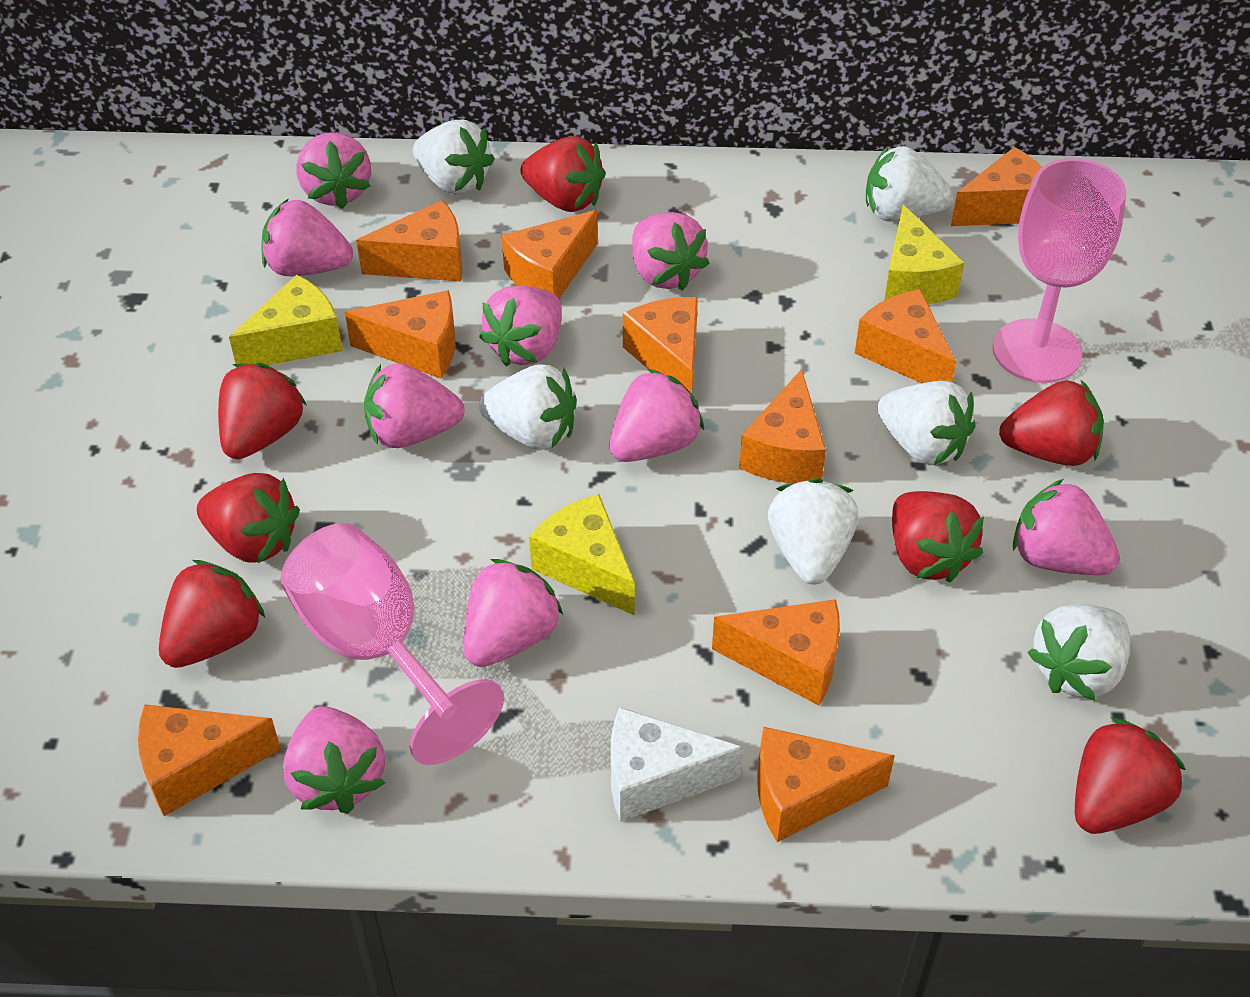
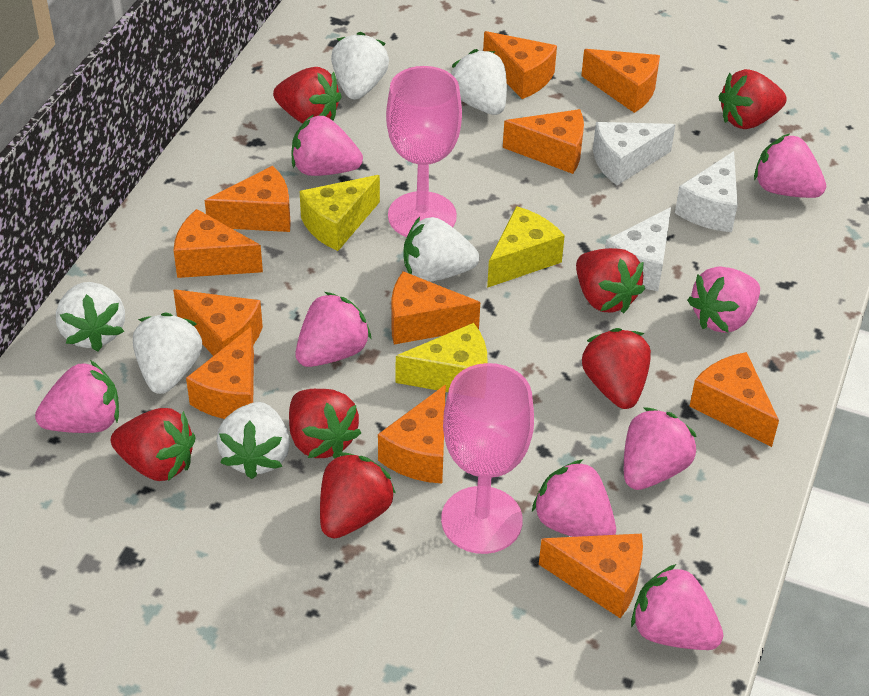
orange cheese: [138,704,281,816] [345,290,455,379] [356,200,462,282] [502,210,597,298] [623,297,698,394] [712,599,840,705] [739,369,826,483] [757,727,895,842] [855,289,956,383] [951,147,1041,226] = 10 -> [173,289,263,356] [174,209,263,278] [186,327,254,419] [205,166,291,232] [378,384,446,483] [392,271,480,344] [483,31,557,99] [503,109,584,174] [539,534,643,618] [581,49,660,113] [689,352,779,447] = 11
pink strawberry: [261,198,353,276] [283,706,385,814] [296,132,371,209] [364,363,465,448] [464,559,563,667] [479,286,562,367] [609,369,704,462] [632,212,710,291] [1013,479,1120,575] = 9 -> [35,360,119,433] [291,114,363,176] [295,292,372,367] [532,459,616,537] [624,407,697,490] [631,564,723,650] [687,267,760,333] [754,133,826,198] = 8
white cheese: [611,707,744,822] = 1 -> [593,122,675,185] [605,207,671,291] [675,151,738,232] = 3

